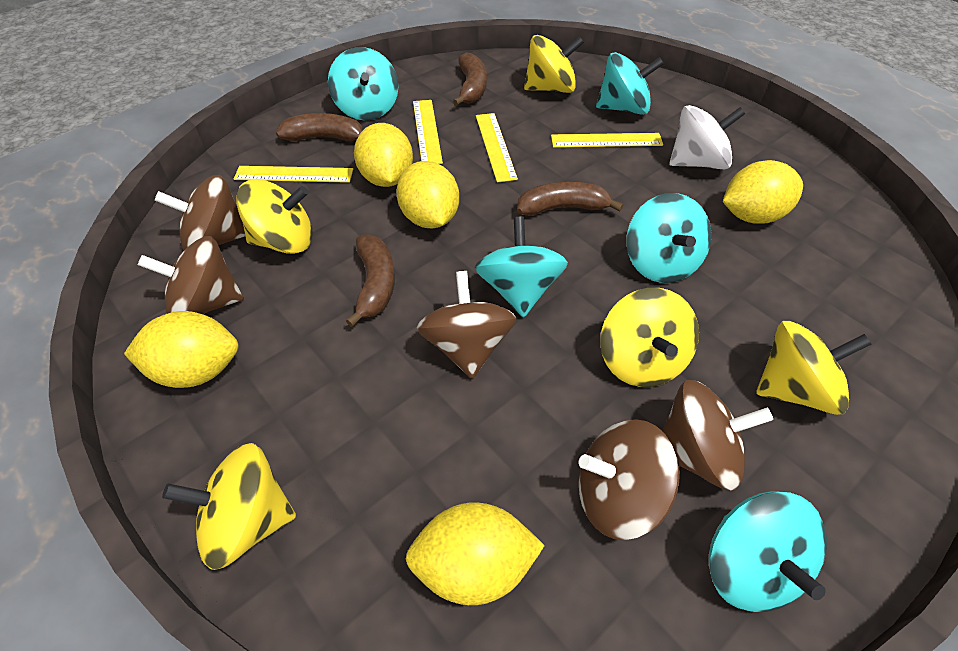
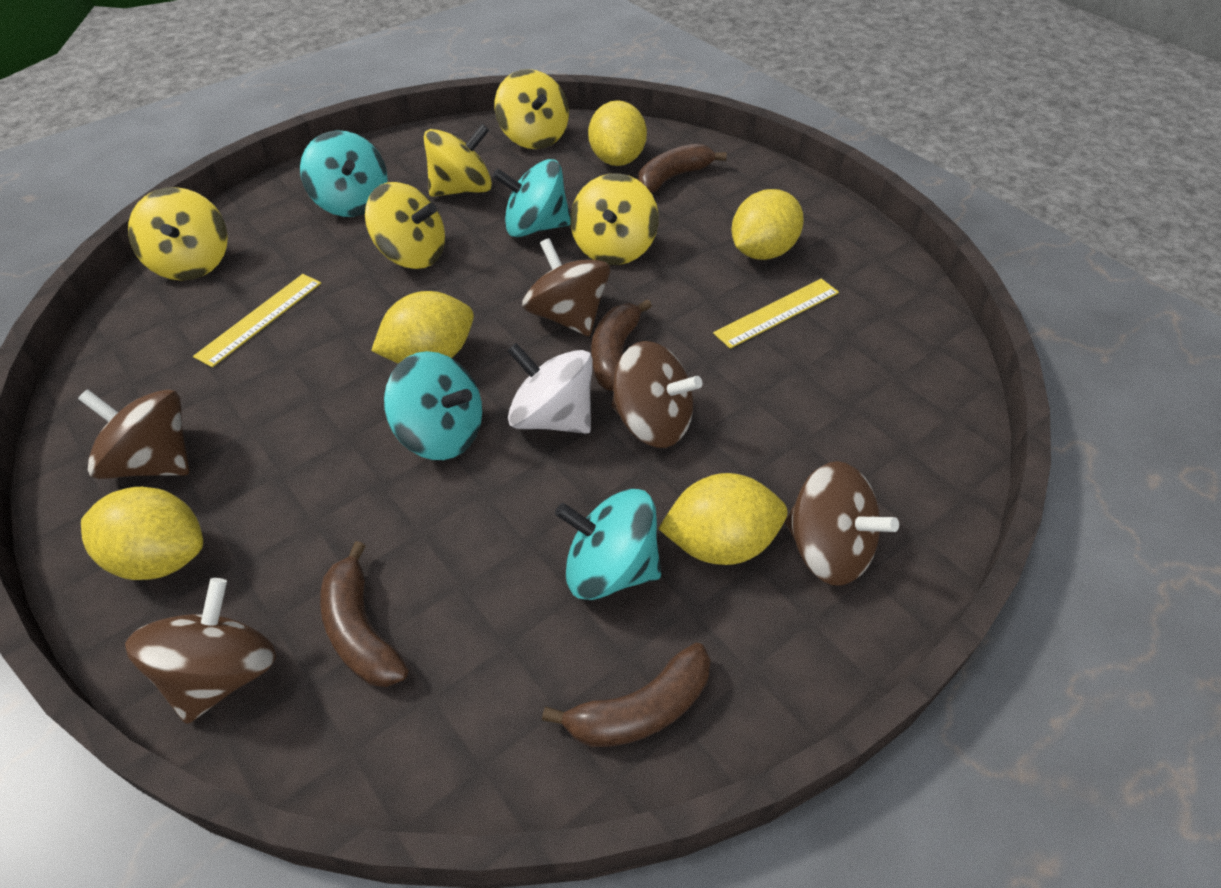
turquoise spinning top: [328,47,398,120] [475,217,568,318] [596,52,664,115] [626,193,712,283] [709,491,827,612] = 5 -> [300,130,388,217] [384,351,482,460] [493,159,571,237] [555,489,661,600] = 4
yellow ruler: [234,166,353,183] [413,100,443,164] [476,113,518,182] [551,133,663,148] = 4 -> [193,274,321,367] [713,279,839,349] = 2

